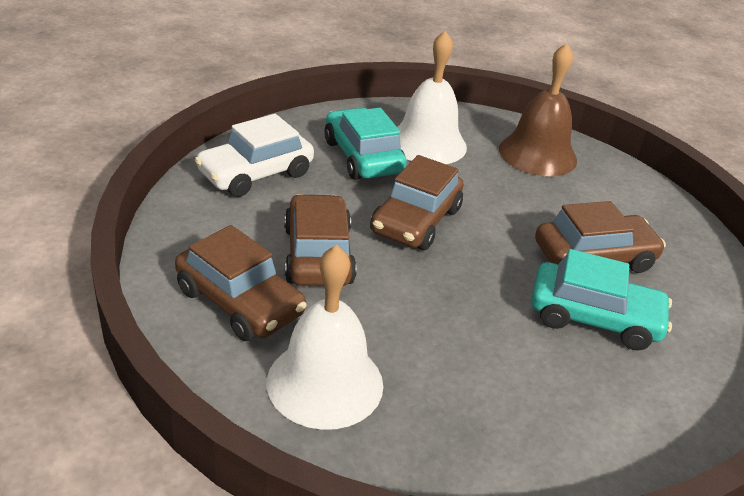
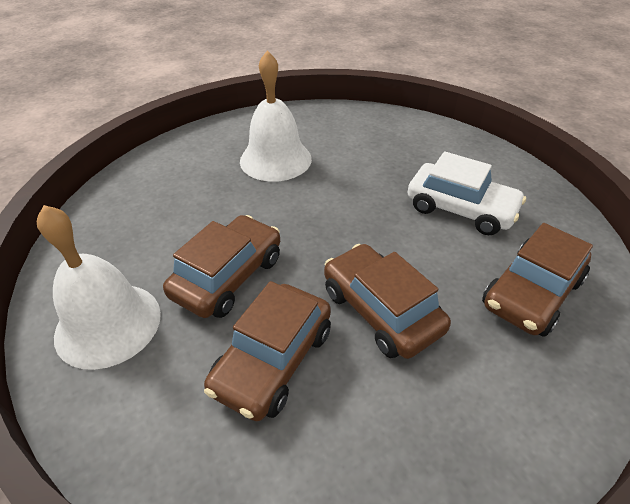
brown bell: [499,43,577,176] = 1 -> none = 0
turquoise car: [324,108,407,180] [531,249,672,351] = 2 -> none = 0

